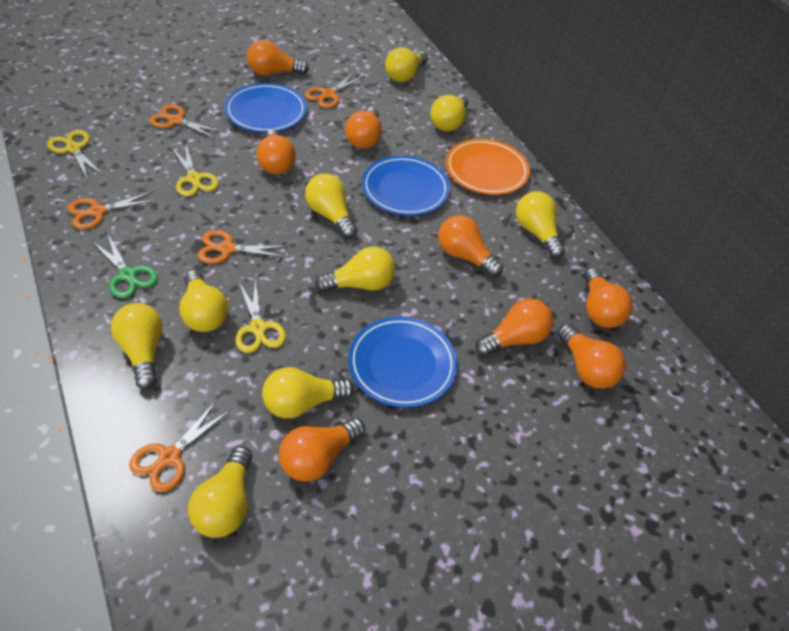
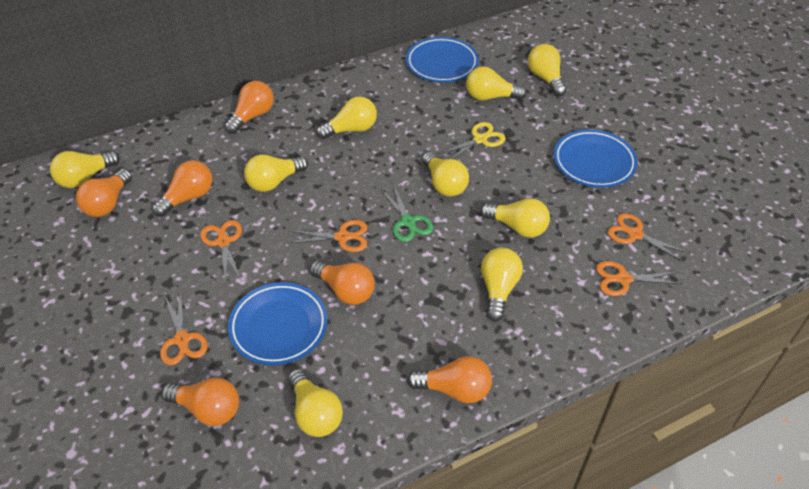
orange light bulb: [247,40,309,75] [257,129,296,174] [279,418,365,482] [345,107,382,149] [438,215,503,278] [475,298,553,356] [558,323,626,389] [584,268,633,328] = 8 -> [76,169,132,217] [152,160,212,217] [161,378,239,426] [225,81,274,134] [309,261,375,305] [407,356,492,403] = 6
orange plate: [446,139,530,195] = 1 -> none = 0
yellow scissors: [47,130,103,180] [172,145,219,197] [235,279,286,353] = 3 -> [437,122,506,159] = 1

